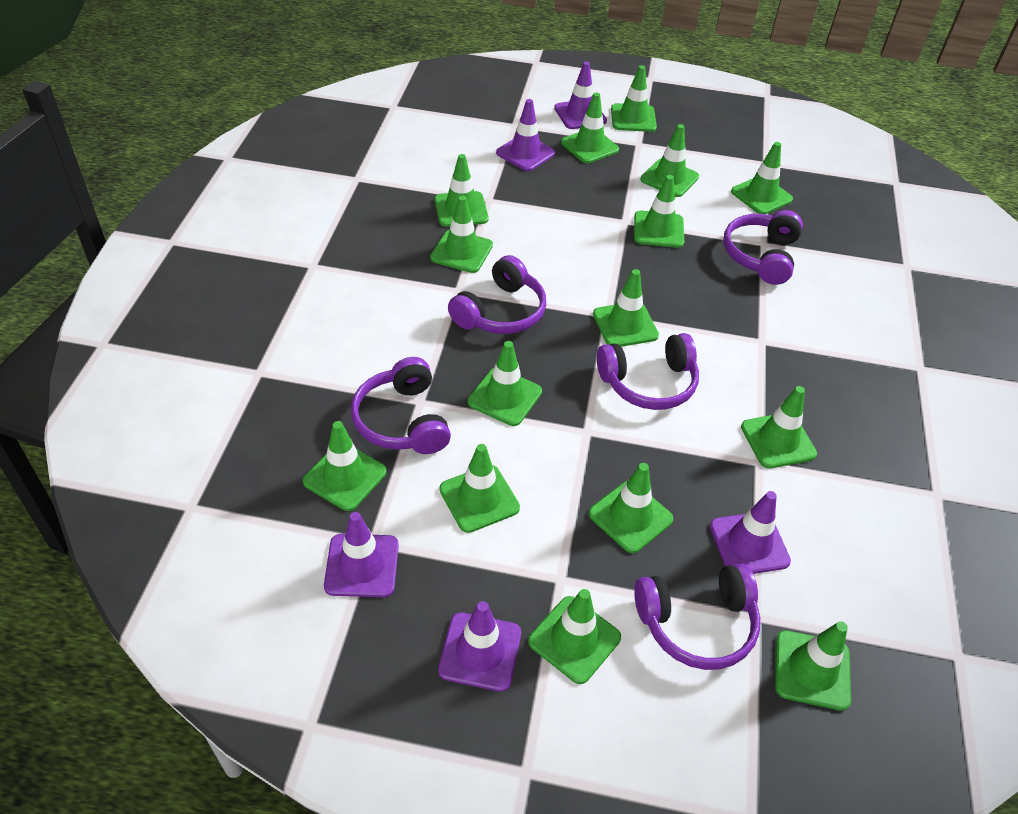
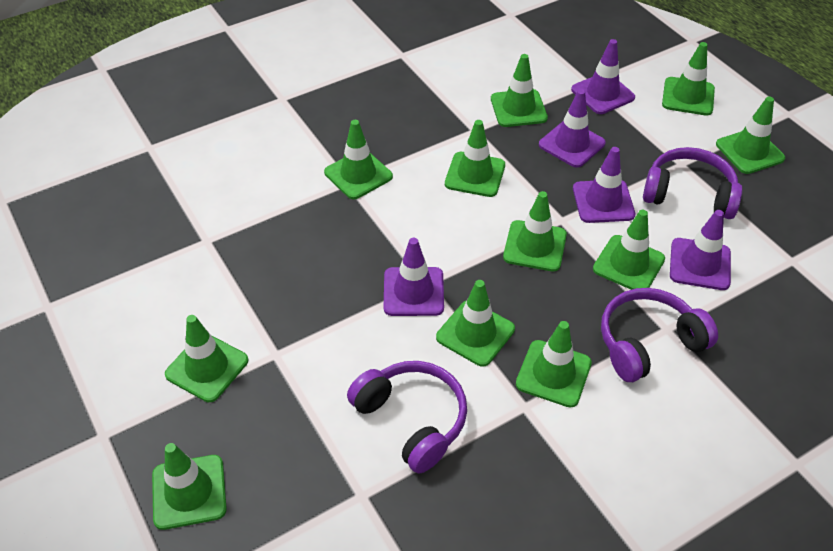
green traffic cone: [303,421,387,511] [430,196,493,273] [435,154,489,227] [440,444,520,533] [468,341,542,426] [528,589,621,684] [561,92,619,163] [589,463,673,553] [593,269,659,347] [611,65,657,132] [634,175,684,248] [641,124,699,197] [731,142,793,214] [741,386,817,469] [775,621,851,711] = 15 -> [152,443,227,530] [165,315,248,402] [324,120,393,199] [436,280,515,367] [445,120,505,197] [491,54,548,127] [503,191,567,271] [516,321,592,408] [593,210,665,290] [662,42,715,116] [716,97,785,174] = 11
purple headphones: [351,357,451,454] [448,255,546,334] [597,333,699,410] [634,563,760,670] [723,210,803,285] = 5 -> [347,361,467,473] [601,288,718,382] [643,147,742,219] = 3

